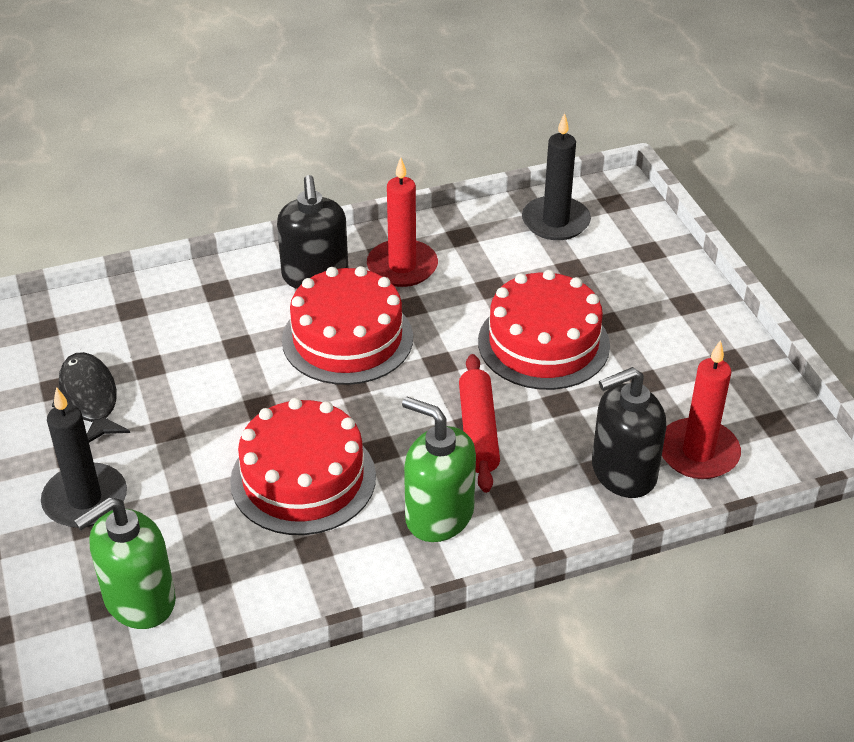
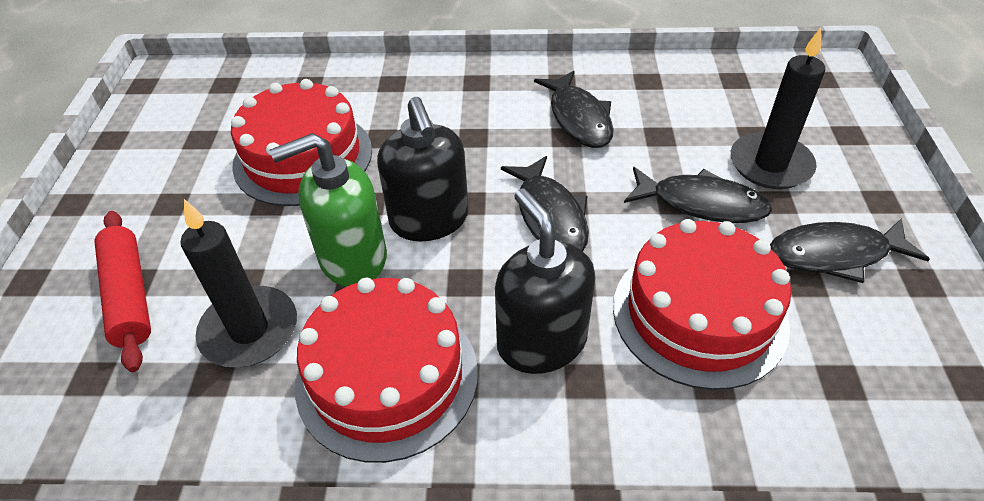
black fish: [52,352,130,443] = 1 -> [501,156,589,251] [534,71,614,148] [624,167,772,223] [770,218,930,283] = 4
green soap dispenser: [74,497,176,629] [402,396,476,542] = 2 -> [270,133,387,287] = 1
red candle: [367,157,438,287] [662,340,741,479] = 2 -> none = 0

